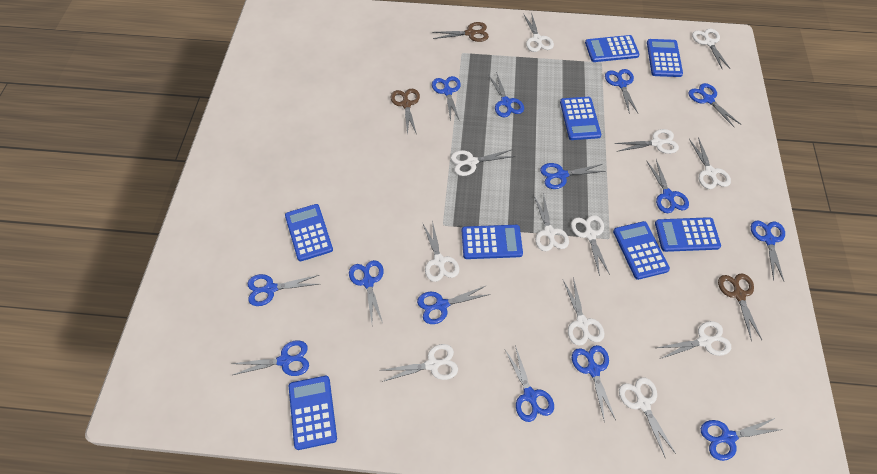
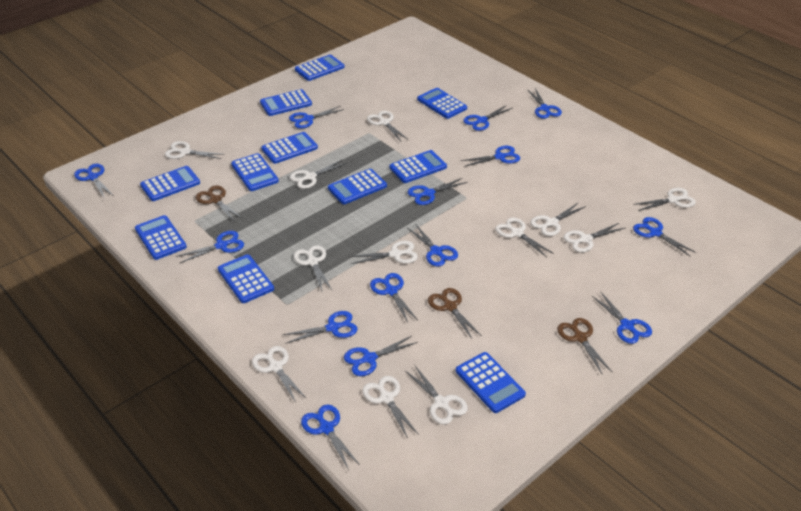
blue calculator: [285,204,333,261] [289,376,337,450] [462,225,523,259] [560,97,601,140] [585,35,640,62] [613,221,670,280] [647,39,683,77] [655,217,721,252] = 8 -> [135,215,187,260] [140,166,200,201] [218,254,274,303] [231,153,279,191] [260,89,312,116] [261,132,318,164] [295,55,345,81] [328,169,387,204] [389,150,447,183] [417,88,467,119] [456,352,526,413] = 11

